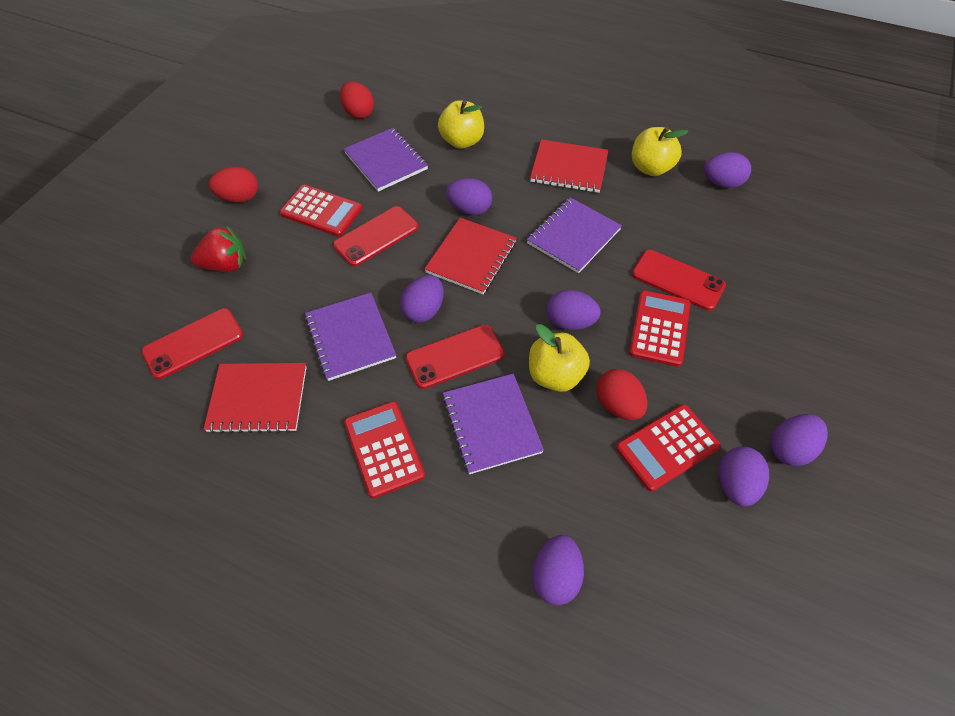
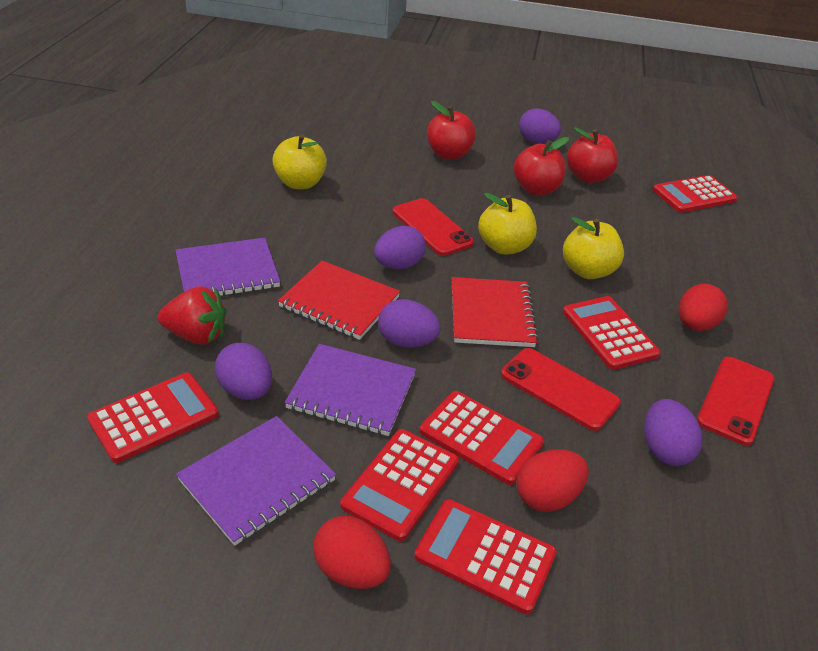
purple egg: [400,275,444,323] [446,178,492,215] [532,535,584,605] [547,290,601,330] [704,152,751,188] [719,446,769,507] [771,414,828,466] = 7 -> [215,343,272,400] [374,226,426,269] [378,299,441,348] [519,109,561,143] [644,399,703,466] = 5
purple notebook: [305,292,396,381] [344,128,428,192] [442,374,544,474] [527,197,622,273] = 4 -> [175,238,280,296] [176,416,336,546] [285,344,416,436] = 3
red apple: none = 0 -> [427,101,476,160] [514,137,569,195] [567,127,618,183] = 3
red calculator: [280,185,362,237] [344,401,425,498] [616,404,721,492] [629,290,691,367] = 4 -> [87,373,219,463] [340,429,459,541] [414,499,557,614] [420,391,544,485] [563,296,661,370] [653,175,738,213] = 6
red notebook: [204,363,306,434] [424,218,517,294] [530,139,608,193] = 3 -> [278,261,400,340] [452,277,539,347] = 2
red phone: [141,308,243,379] [333,206,418,266] [405,324,505,389] [632,250,726,311] = 4 -> [393,198,474,256] [501,348,621,431] [697,357,774,446] = 3

